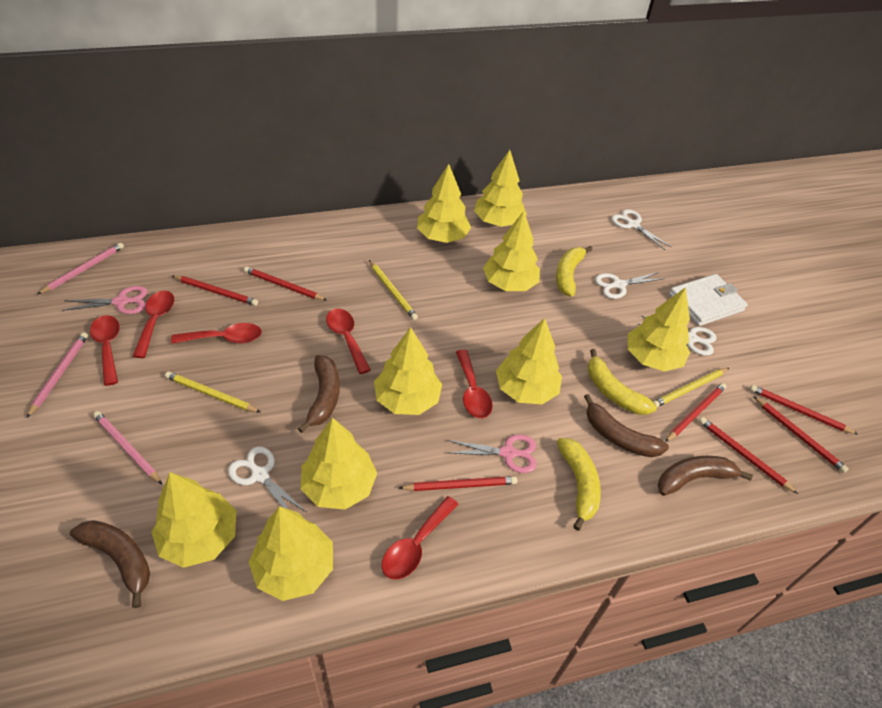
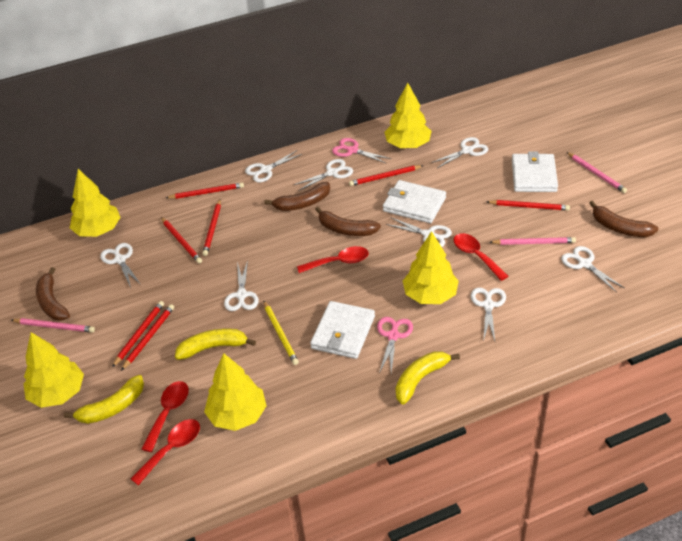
red spoon: [90,315,120,386] [133,290,174,358] [171,323,262,344] [326,309,371,374] [382,496,459,580] [456,350,493,418] = 6 -> [131,419,200,486] [141,381,189,452] [297,246,369,273] [454,233,508,281] = 4
white scissors: [228,447,307,512] [595,272,663,299] [612,209,672,250] [638,316,717,356] = 4 -> [100,243,141,288] [224,260,259,311] [245,150,302,182] [294,159,353,191] [386,217,452,247] [431,137,488,168] [471,288,506,342] [561,246,624,293] = 8
white wallet: [669,274,748,326] = 1 -> [310,301,375,359] [383,180,446,223] [512,151,558,192] = 3
yellow pencil: [165,372,261,413] [369,260,418,320] [653,368,729,407] = 3 -> [264,301,299,365] = 1
yellow tree: [152,472,236,568] [249,506,333,601] [301,418,377,510] [374,327,442,415] [417,164,471,243] [474,150,527,227] [483,211,540,291] [496,318,562,404] [628,287,690,372] = 9 -> [24,332,84,408] [70,169,121,237] [204,353,266,431] [384,83,432,148] [403,231,459,304] = 5

